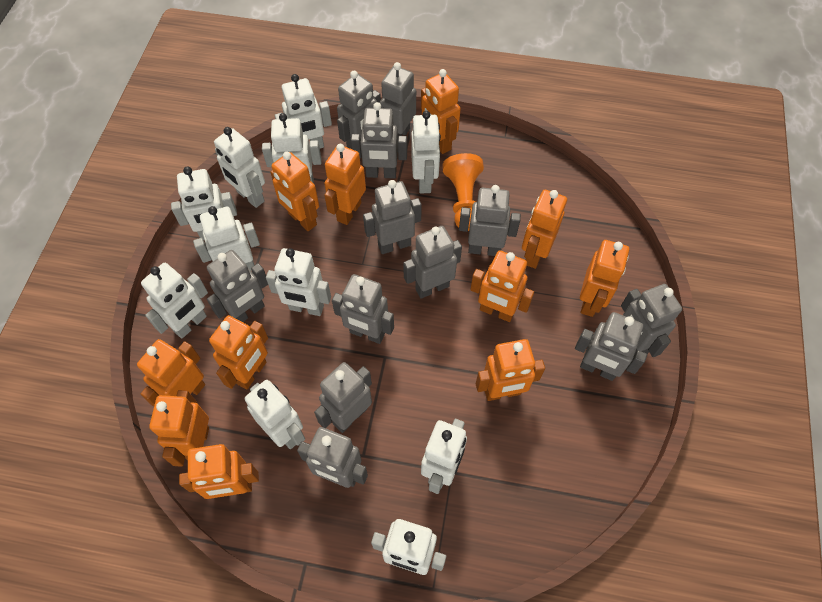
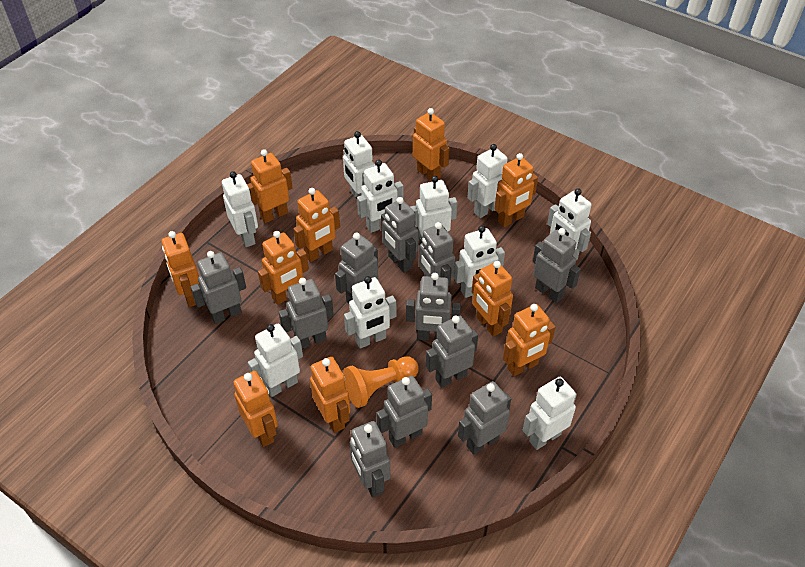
grey robot: [207,250,268,322] [297,427,368,488] [314,362,372,433] [332,274,394,344] [337,71,381,149] [351,102,407,179] [363,180,422,254] [380,62,416,136] [403,226,462,299] [459,185,521,256] [575,312,647,381] [621,284,682,357] = 12 -> [190,251,246,324] [279,278,334,349] [335,233,378,304] [350,421,390,498] [376,376,432,448] [381,197,418,273] [406,273,461,340] [419,222,455,286] [426,315,478,388] [458,381,511,455] [533,228,581,303] = 11
orange robot: [137,339,205,407] [149,390,209,467] [179,444,259,499] [209,315,268,390] [270,152,319,231] [324,144,366,225] [421,69,461,154] [470,251,534,322] [476,339,545,401] [522,190,567,269] [580,240,629,317] = 11 -> [162,231,200,307] [233,371,278,447] [247,149,293,223] [258,231,309,305] [293,188,340,262] [310,357,350,433] [413,108,449,182] [472,261,513,337] [494,153,538,227] [503,304,555,376] = 10
white robot: [141,263,208,339] [171,166,237,240] [193,206,260,271] [214,127,265,208] [245,380,305,449] [262,113,322,183] [266,248,331,316] [275,74,332,148] [371,519,446,575] [411,111,441,194] [421,419,467,494] = 11 -> [222,171,258,247] [248,324,303,397] [343,131,375,197] [344,276,396,348] [357,160,403,233] [410,176,458,241] [454,225,505,298] [467,144,508,218] [523,377,577,450] [547,188,592,260] = 10

